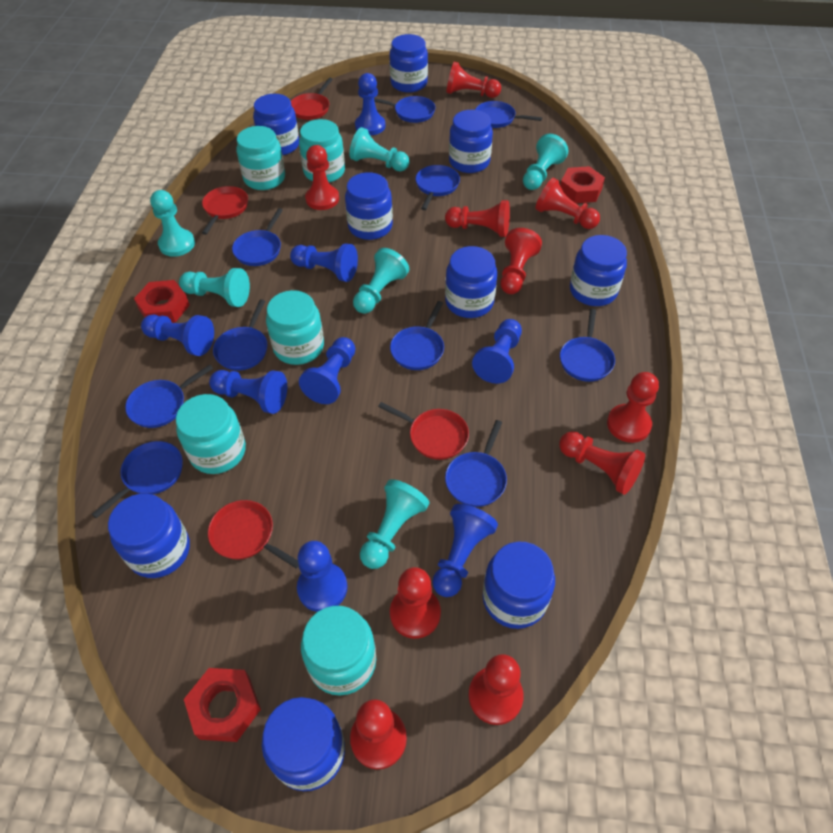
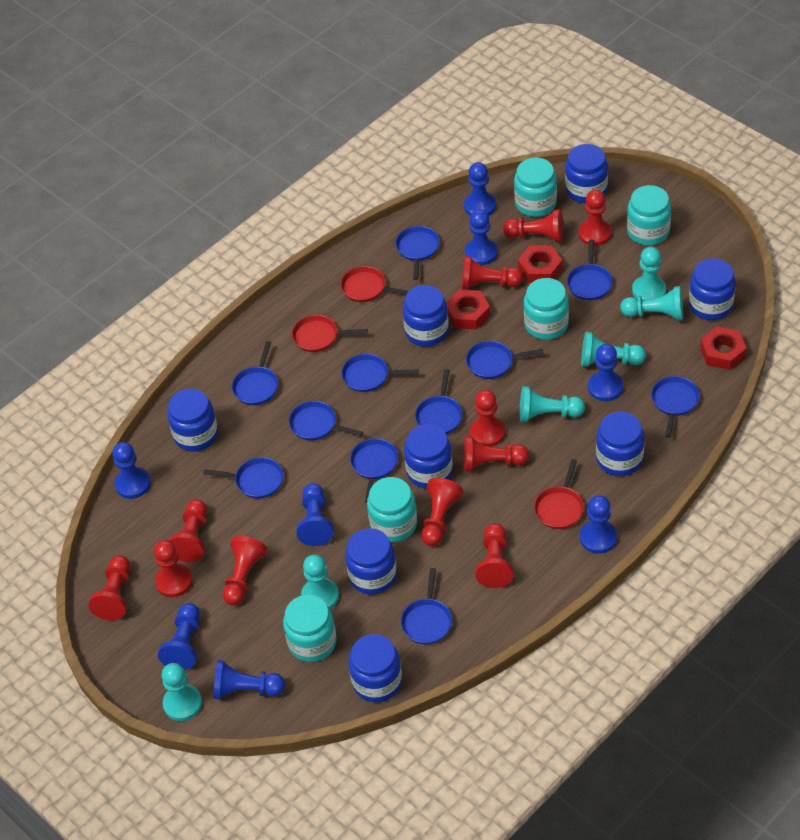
blue jar: [108,493,190,578] [253,94,299,156] [262,697,345,791] [345,172,393,240] [389,34,428,93] [445,246,497,318] [449,110,493,173] [482,542,555,629] [570,235,627,306] = 9 -> [167,389,218,452] [345,528,397,595] [349,634,402,702] [403,285,449,347] [404,424,453,489] [565,144,608,203] [596,412,644,476] [689,258,736,320] = 8
blue pan: [92,441,183,518] [125,365,213,428] [213,299,267,371] [232,208,283,266] [374,96,435,123] [390,301,444,370] [415,165,460,210] [445,420,507,507] [475,101,542,128] [560,309,615,382] = 10 -> [203,457,284,498] [232,341,278,405] [289,401,363,441] [342,354,419,392] [350,438,398,503] [396,226,440,280] [401,568,452,644] [415,369,463,434] [466,341,544,379] [567,240,613,300] [651,376,700,438] = 11
red pan: [202,186,248,235] [208,500,299,569] [291,78,333,120] [378,402,469,460] = 4 -> [292,315,368,352] [341,266,408,302] [534,459,584,529] = 3
red pawn: [305,145,339,210] [350,700,407,770] [390,567,441,639] [445,200,510,237] [446,61,501,98] [468,654,524,725] [500,228,542,294] [536,178,600,229] [559,431,645,495] [607,372,659,443] = 10 -> [88,555,130,620] [154,540,193,597] [169,499,207,563] [223,536,267,605] [421,478,463,546] [462,256,523,290] [463,436,529,472] [470,390,505,447] [475,523,513,588] [503,209,564,243] [579,190,612,246] = 11

